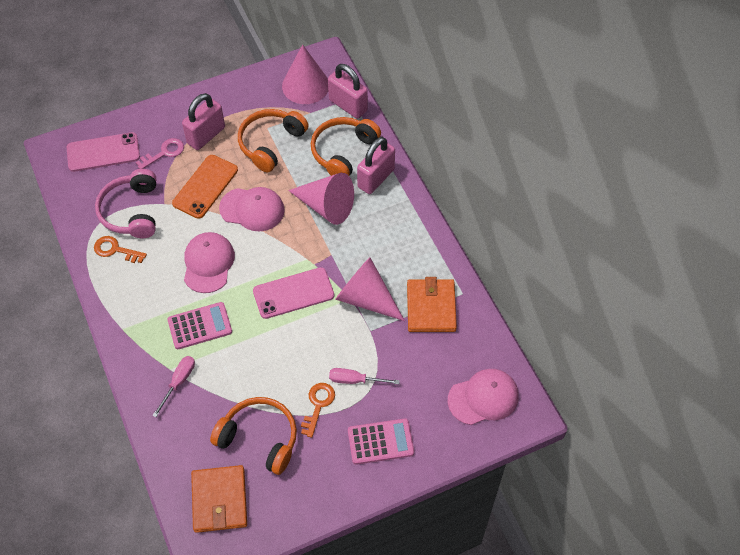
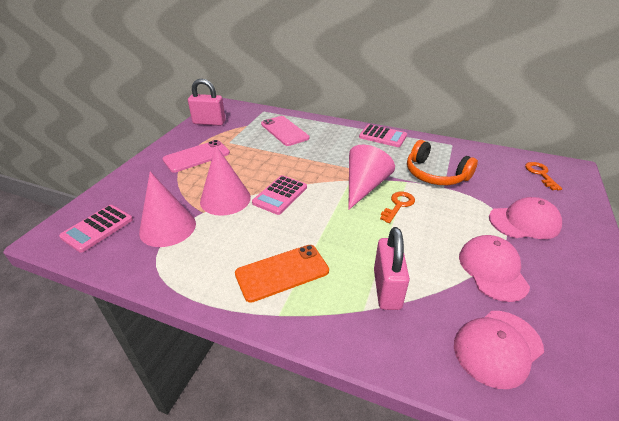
orange headphones: [210,397,297,475] [238,109,309,172] [311,117,381,176] = 3 -> [407,140,478,185] = 1
orange wallet: [191,465,247,533] [407,277,457,332] = 2 -> none = 0
pink calculator: [167,302,232,349] [348,418,414,465] = 2 -> [59,205,133,253] [252,175,307,215] [359,124,407,147] = 3
pink headphones: [95,169,156,238] = 1 -> none = 0
pink key: [136,138,184,169] = 1 -> none = 0
pink padlock: [182,93,225,150] [328,64,368,119] [357,137,395,194] = 3 -> [188,78,225,126] [374,227,410,310] = 2
pink screwdriver: [152,356,195,417] [329,368,400,384] = 2 -> none = 0

